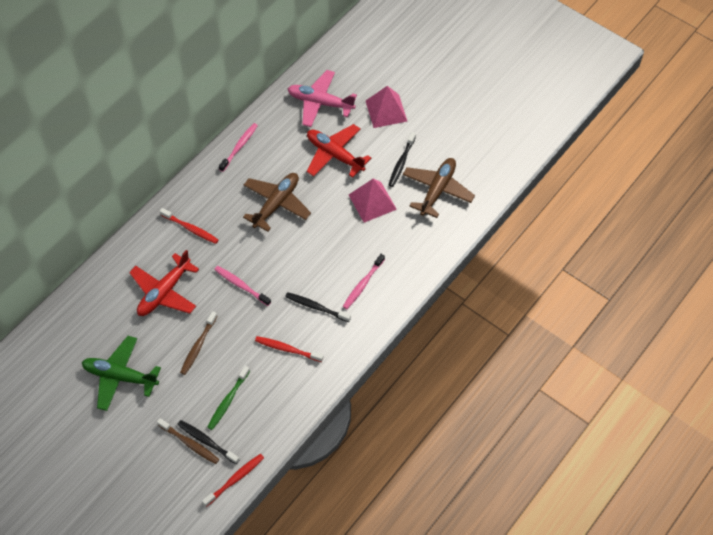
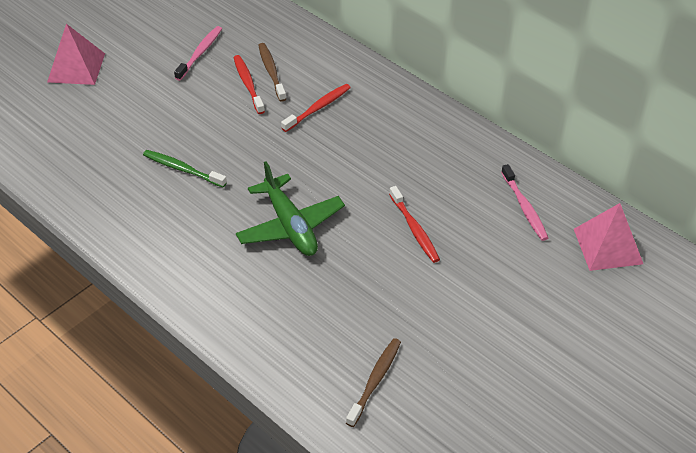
black toothbrush: [177,420,240,464] [285,292,351,322] [389,132,416,187] = 3 -> none = 0
brown plane: [243,173,311,232] [403,158,475,218] = 2 -> none = 0
pink plane: [288,70,357,127] = 1 -> none = 0
pink toothbrush: [214,266,271,306] [219,123,258,172] [343,254,385,309] = 3 -> [174,26,222,81] [501,164,548,241] = 2
red plane: [129,250,199,316] [307,124,371,178] = 2 -> none = 0

